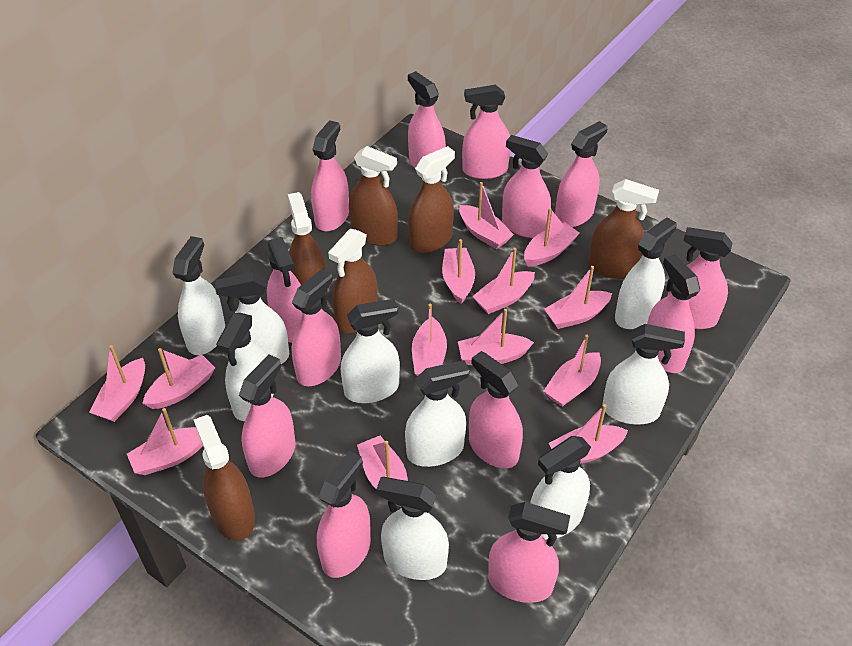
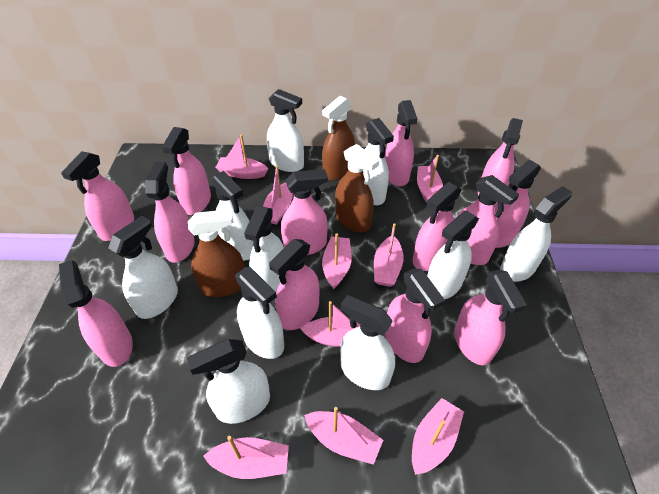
brown spray bottle: [194,415,255,541] [288,192,327,295] [328,229,378,333] [349,146,398,246] [408,146,455,253] [589,179,659,279] = 6 -> [188,209,245,297] [322,96,355,180] [335,144,379,232] = 3
pink boat: [89,345,145,422] [127,408,203,475] [142,348,215,409] [357,436,408,507] [412,304,447,376] [442,239,475,304] [458,309,534,365] [459,182,514,249] [472,248,535,314] [524,208,580,266] [543,335,601,407] [544,266,612,329] [549,404,628,463] = 13 -> [203,436,289,479] [215,134,268,179] [263,165,293,225] [300,301,360,347] [304,407,383,465] [322,233,352,289] [374,223,404,287] [412,398,464,475] [417,155,443,203] = 9
white spray bottle: [172,236,225,355] [215,272,289,364] [216,313,273,421] [341,299,400,403] [376,477,449,580] [405,360,470,467] [531,436,591,539] [602,324,685,425] [615,217,677,329] = 9 -> [108,216,178,319] [187,339,270,424] [211,171,253,261] [235,267,284,359] [244,206,284,292] [267,89,304,172] [340,295,395,390] [363,118,394,205] [427,211,479,299] [500,186,572,282] = 10

